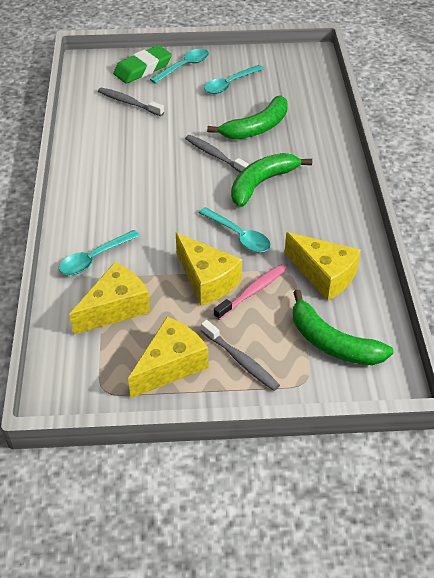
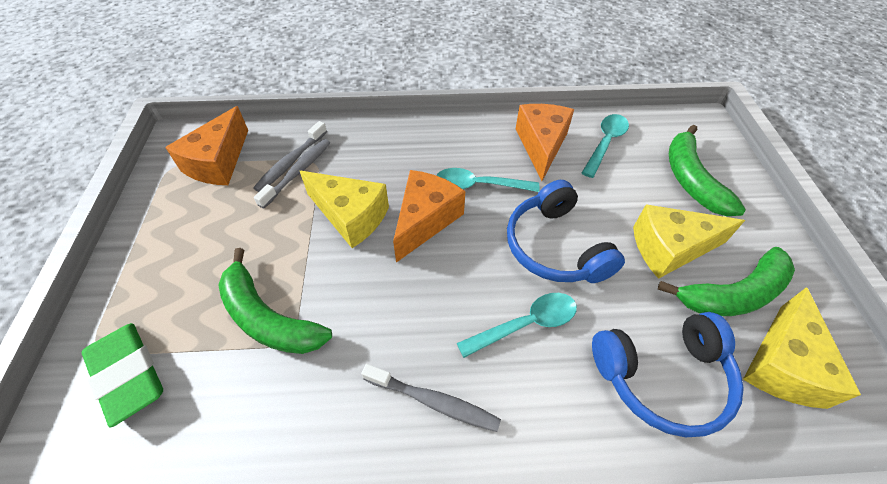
blue headphones: none = 0 -> [507,180,625,283] [592,312,744,437] = 2
orange cheese: none = 0 -> [165,106,248,185] [393,170,465,263] [516,104,574,181] = 3
pink toothbrush: [214,264,287,320] = 1 -> none = 0
turquoise spoon: [59,230,140,275] [150,49,209,84] [199,207,271,252] [204,65,264,94] = 4 -> [436,168,539,192] [457,293,577,358] [582,114,629,178] = 3
yellow cheese: [69,262,150,335] [128,317,208,398] [176,233,242,306] [285,232,361,301] = 4 -> [300,171,389,248] [633,204,745,279] [743,287,861,409] = 3

